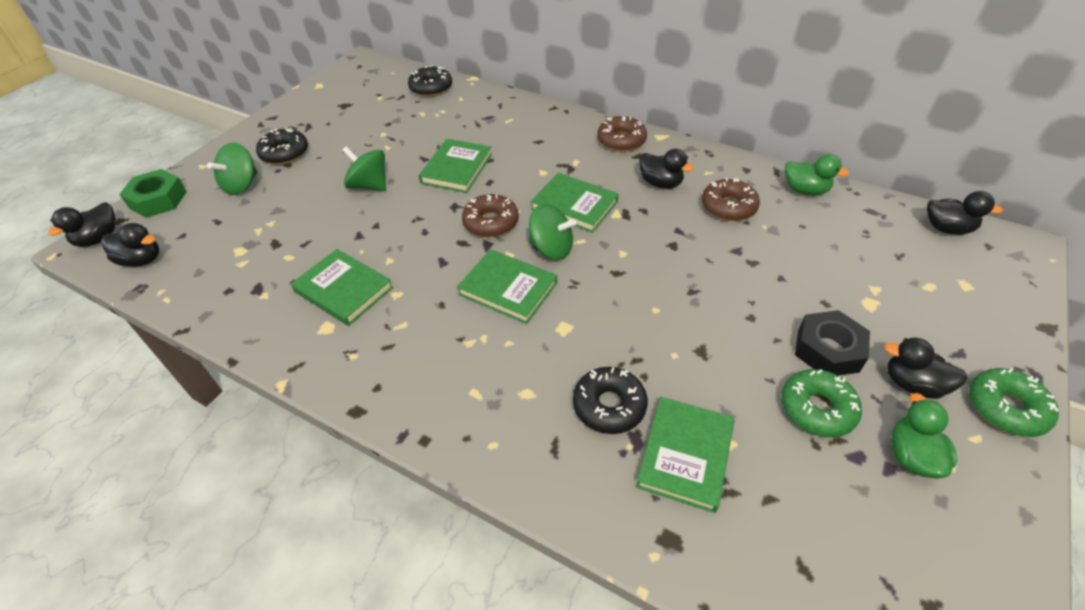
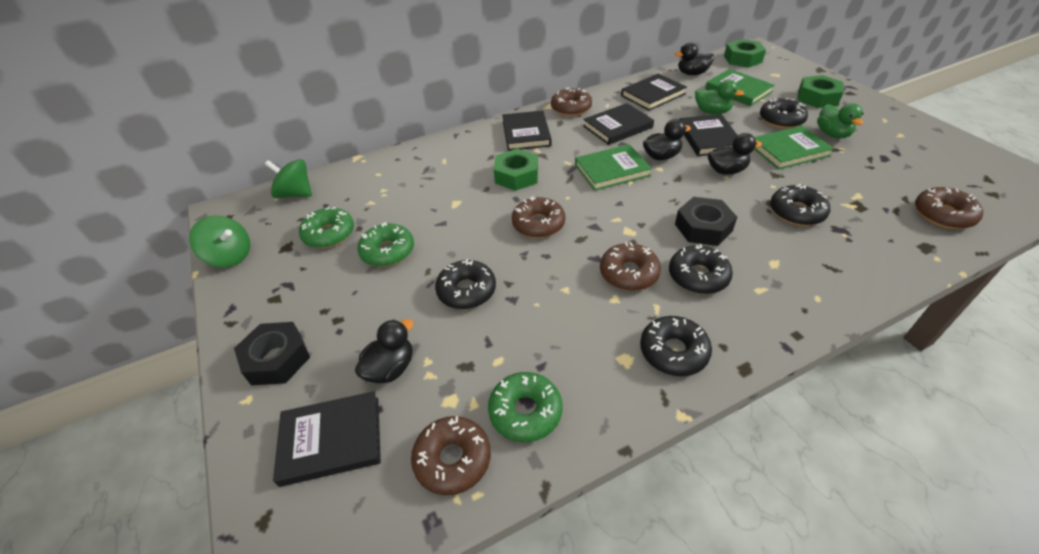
black book: none = 0 -> [273,391,381,487] [502,110,552,151] [583,103,654,145] [621,74,687,111] [680,114,738,156] = 5
black donut: [256,128,308,165] [408,65,452,97] [573,367,648,434] = 3 -> [435,259,496,309] [640,316,712,376] [669,244,733,294] [760,98,808,129] [770,184,830,226] = 5
black duck: [48,202,116,247] [101,223,159,267] [639,149,694,188] [884,337,968,399] [927,191,1003,235] = 5 -> [355,319,414,383] [643,119,691,160] [674,43,714,75] [708,133,762,175] = 4
black nut: [795,310,870,376] = 1 -> [234,322,310,385] [675,197,737,246] = 2
brown donut: [462,194,519,237] [597,116,647,152] [702,178,760,221] = 3 -> [411,416,491,496] [512,196,565,238] [551,87,592,116] [600,242,661,291] [915,187,983,229] = 5
green book: [291,249,393,326] [419,139,492,193] [457,249,557,324] [531,173,619,233] [636,397,735,513] = 5 -> [575,144,652,191] [705,69,775,106] [754,126,834,170] = 3
green donut: [781,369,862,438] [969,368,1059,437] = 2 -> [299,207,354,248] [357,222,414,267] [488,372,563,442] = 3
green nut: [119,169,187,218] = 1 -> [494,148,538,191] [724,39,766,68] [797,75,844,108] = 3
green spinning top: [207,143,258,195] [342,146,386,191] [529,204,576,260] = 3 -> [189,215,250,267] [265,159,312,198] = 2

